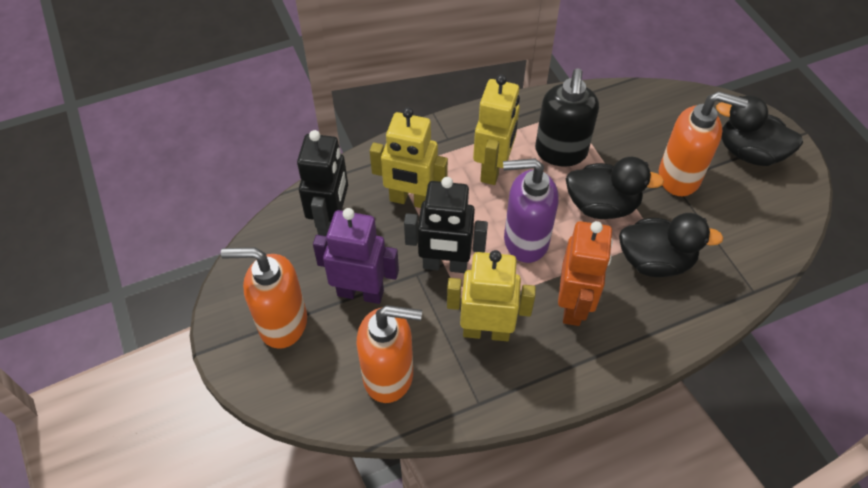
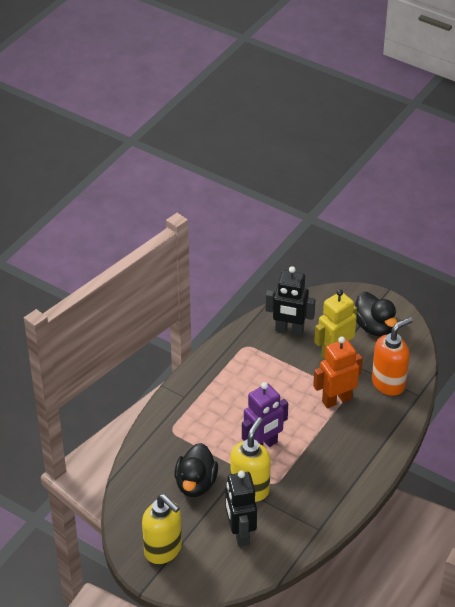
black duck: [566,157,664,219] [619,213,723,277] [716,95,803,166] = 3 -> [174,443,218,497] [355,292,397,337] = 2
black soap dispenser: [535,68,599,167] = 1 -> none = 0
orange soap dispenser: [221,247,307,349] [357,305,422,403] [659,91,748,196] = 3 -> [372,317,413,396] = 1
purple soap dispenser: [503,158,559,263] = 1 -> none = 0
yellow robot: [370,107,448,208] [447,250,536,341] [473,74,520,185] = 3 -> [314,289,357,360] = 1
yellow soap dispenser: none = 0 -> [142,494,182,564] [230,417,271,502] = 2

